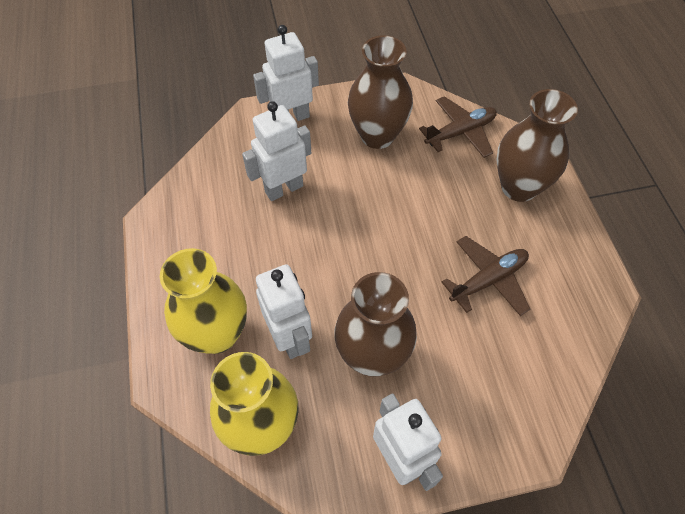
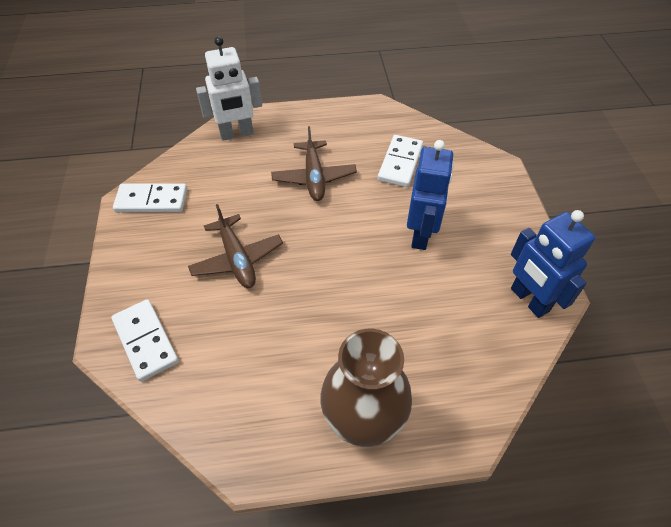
blue robot: none = 0 -> [407,140,454,250] [511,210,595,318] = 2
brown vase: [334,272,417,376] [348,35,413,149] [496,89,578,202] = 3 -> [321,329,412,447] = 1
white domino: none = 0 -> [111,299,179,382] [113,183,187,213] [378,135,423,187] = 3
white robot: [242,101,311,201] [253,25,319,121] [256,264,312,359] [373,394,443,491] = 4 -> [196,36,262,141] = 1
yellow vase: [160,248,247,354] [210,352,298,456] = 2 -> none = 0

